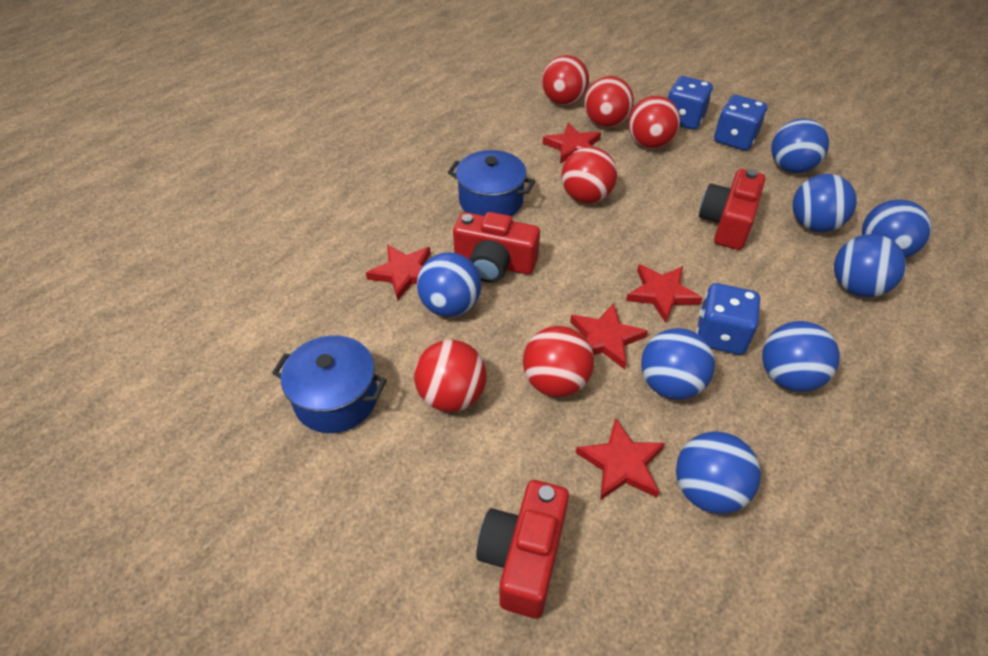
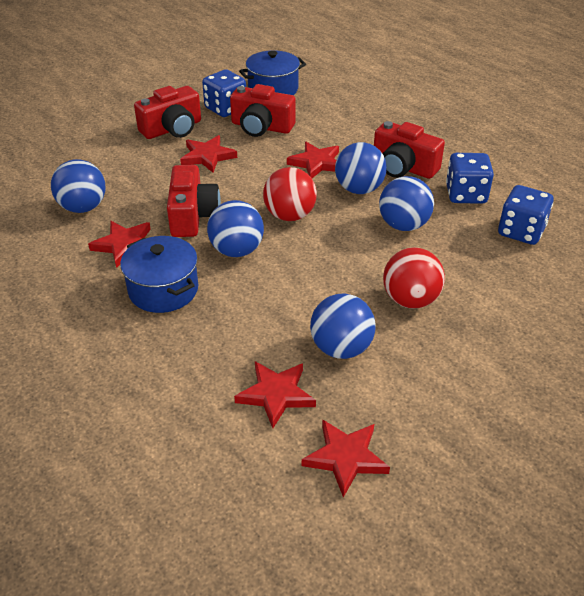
blue ball: [417,252,481,317] [641,328,715,400] [676,431,761,514] [762,321,840,392] [771,119,829,173] [793,174,857,232] [834,234,906,297] [862,199,932,258] = 8 -> [51,159,106,213] [207,200,264,257] [310,294,376,359] [335,142,387,194] [379,176,434,231] = 5
red ball: [414,340,486,412] [523,326,594,397] [542,55,589,105] [561,147,617,204] [584,76,634,128] [628,96,680,149] = 6 -> [263,167,317,221] [383,247,445,309] = 2
red camera: [453,212,540,283] [476,480,569,618] [699,169,765,250] = 3 -> [134,86,201,139] [167,165,221,237] [230,84,296,137] [374,121,445,179] = 4

